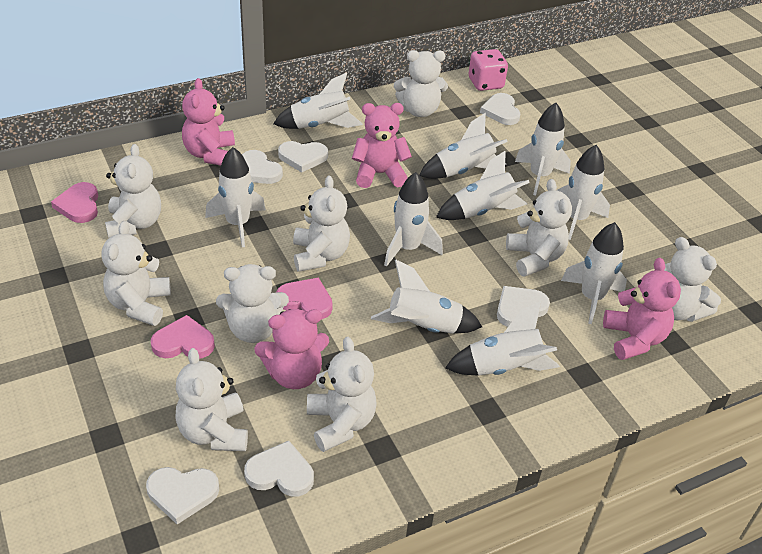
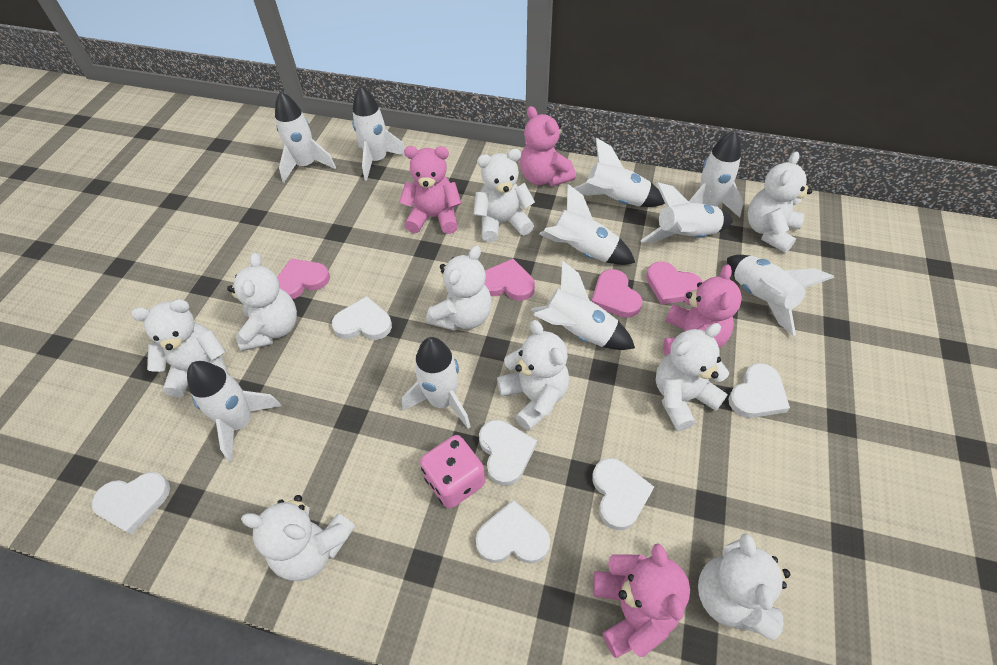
pink heart: [51,182,98,223] [151,315,215,359] [276,278,333,320] = 3 -> [277,258,330,299] [485,259,535,301] [591,269,642,318] [646,262,703,305] = 4

